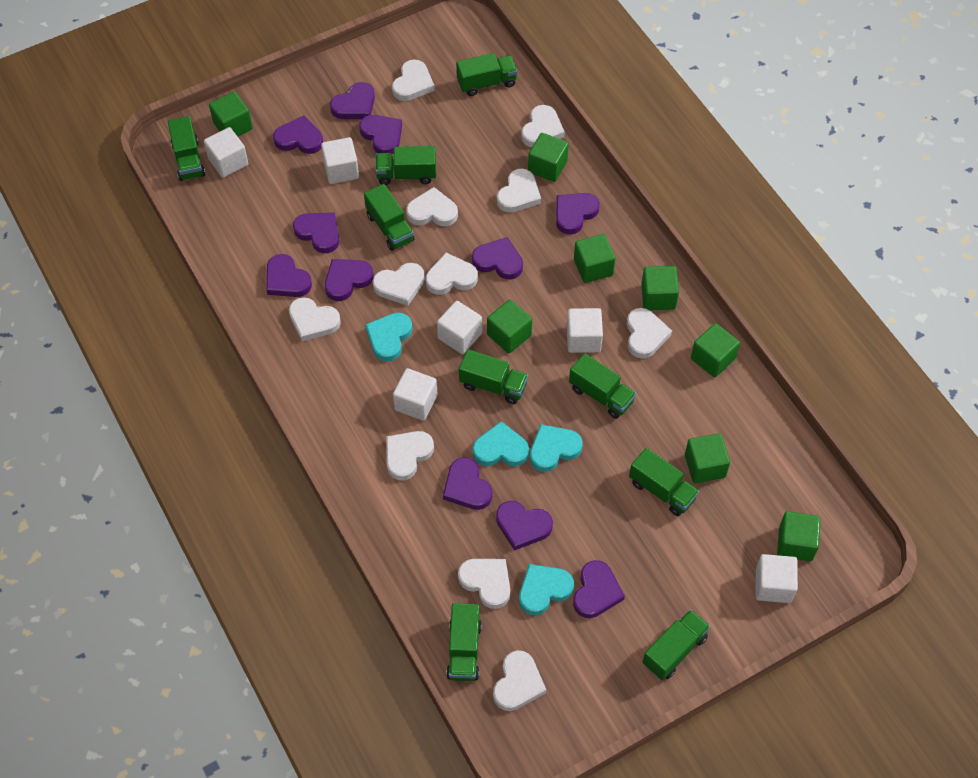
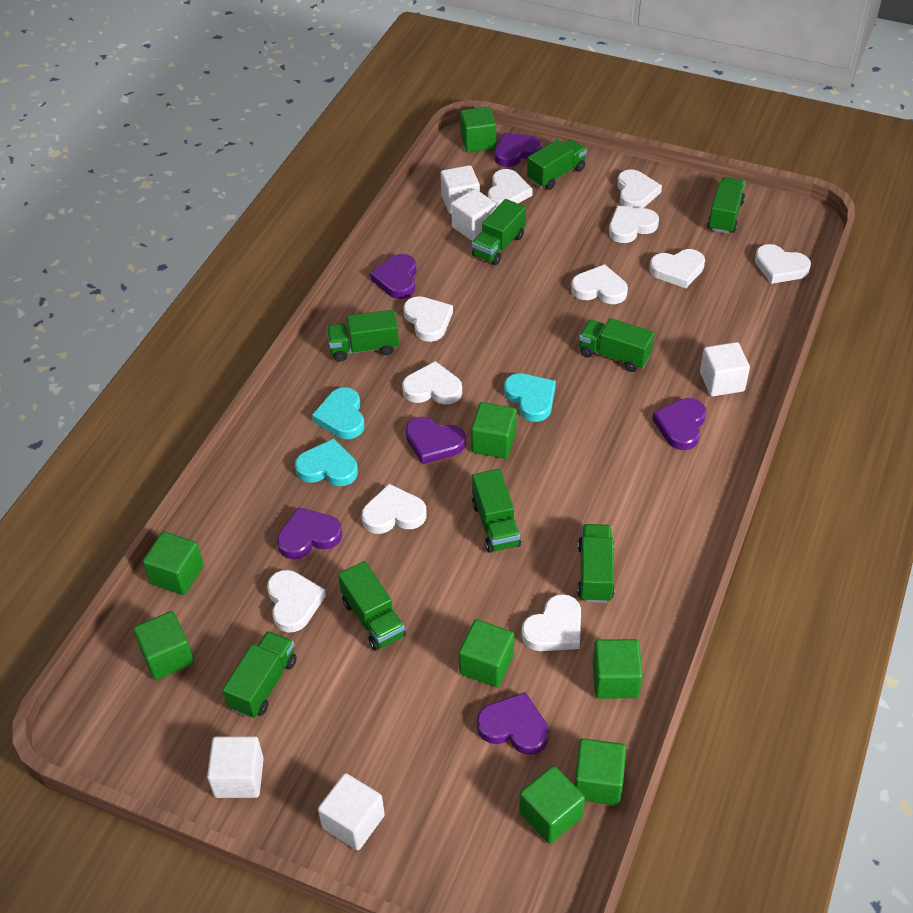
purple heart: [266,254,312,297] [273,116,323,154] [293,212,339,253] [325,259,374,301] [330,82,375,119] [359,115,402,154] [443,457,493,510] [472,237,523,279] [496,501,553,550] [556,193,600,235] [573,560,625,618] = 11 -> [277,507,342,559] [370,254,417,299] [406,417,466,464] [477,692,549,755] [494,133,542,167] [652,398,706,450] = 6
turquoise heart: [365,312,412,362] [473,421,529,466] [519,564,574,615] [530,424,583,472] = 4 -> [295,439,358,486] [312,387,364,439] [504,373,556,422] = 3
white cube: [204,127,248,178] [321,137,359,184] [393,368,438,421] [437,301,482,354] [567,308,603,353] [756,554,798,603] = 6 -> [207,736,264,798] [318,773,385,850] [441,165,480,214] [451,189,496,241] [700,342,750,396] = 5

